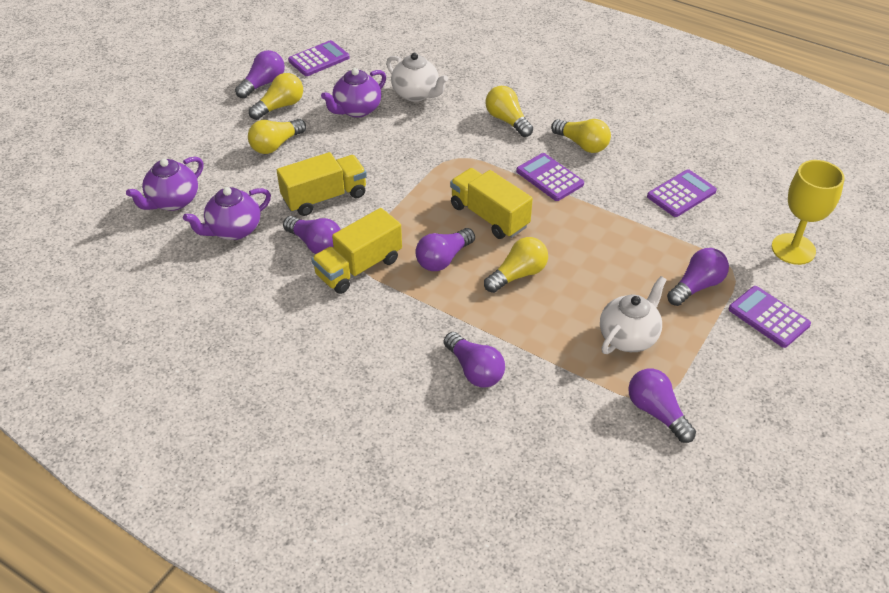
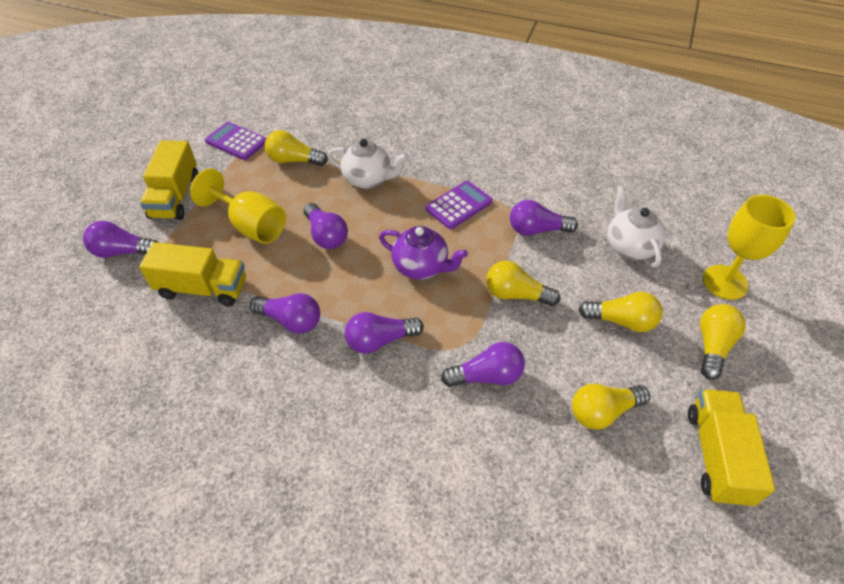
purple calculator: [288,40,349,76] [516,153,584,201] [647,169,717,217] [729,286,811,348] = 4 -> [205,122,266,160] [425,181,493,229] = 2
purple teapot: [126,156,204,211] [183,187,271,240] [321,68,386,118] = 3 -> [379,226,468,280] = 1
yellow goblet: [772,160,844,265] = 1 -> [190,168,286,244] [703,195,796,300] = 2

